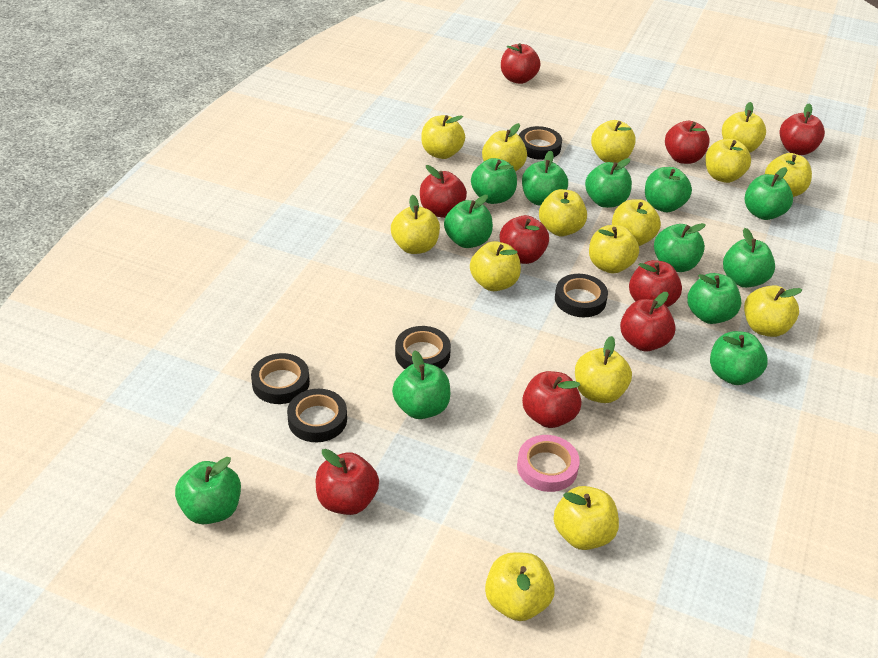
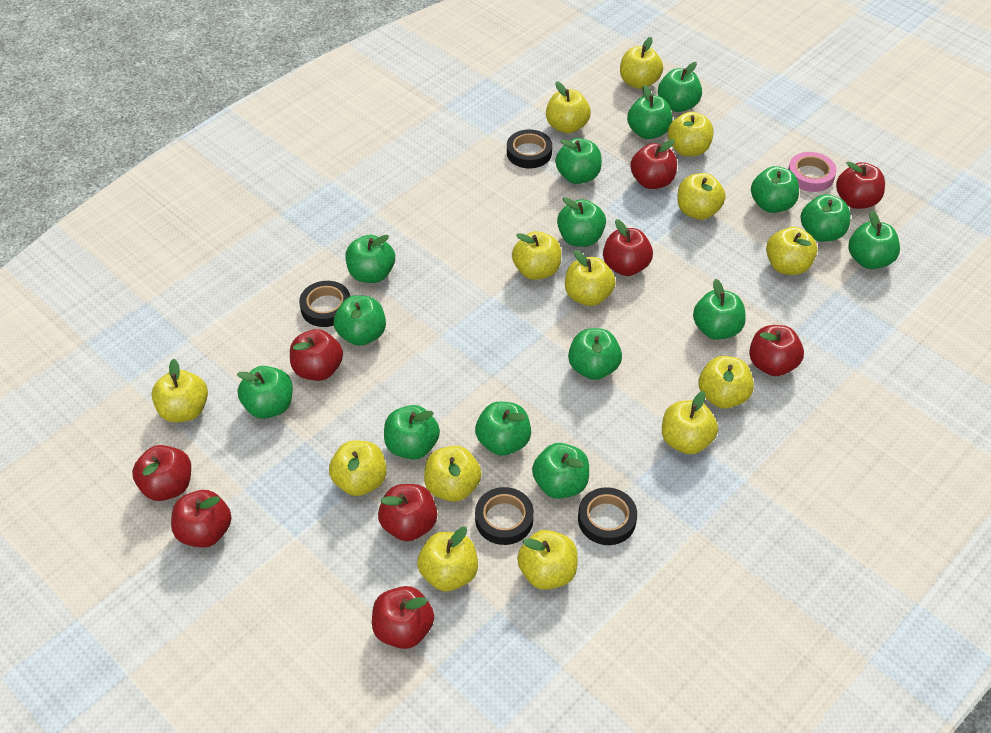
black tape: [251,353,310,404] [287,389,347,442] [395,326,451,369] [519,126,562,160] [555,274,608,317] = 5 -> [299,281,350,327] [475,487,534,545] [507,129,552,168] [578,487,637,545] = 4
green apple: [175,457,241,524] [392,351,450,419] [444,195,493,248] [471,158,517,204] [522,151,568,206] [585,158,632,208] [645,167,692,212] [654,223,706,272] [687,273,741,324] [710,331,768,385] [723,228,775,288] [745,167,793,220] = 12 -> [237,366,293,419] [334,295,386,346] [345,235,395,283] [384,405,440,459] [475,402,531,456] [532,443,589,499] [555,138,602,184] [557,197,606,247] [568,328,622,380] [627,85,672,139] [658,62,702,112] [693,279,746,340] [751,166,799,213] [800,194,850,242] [848,211,900,269] = 15
yellow apple: [391,195,440,254] [421,115,465,159] [470,241,521,291] [482,123,527,171] [485,552,555,621] [539,189,587,236] [553,486,619,550] [575,336,632,403] [589,225,639,274] [591,120,636,163] [612,199,661,246] [705,139,751,183] [722,102,766,153] [744,285,802,337] [765,153,812,197] = 15 -> [151,359,208,422] [329,440,386,496] [417,527,478,591] [424,446,482,502] [512,231,561,280] [517,530,578,590] [546,81,591,134] [565,250,616,306] [620,37,663,89] [662,391,718,454] [668,112,714,157] [677,173,726,220] [699,356,754,409] [766,227,817,275] = 14

